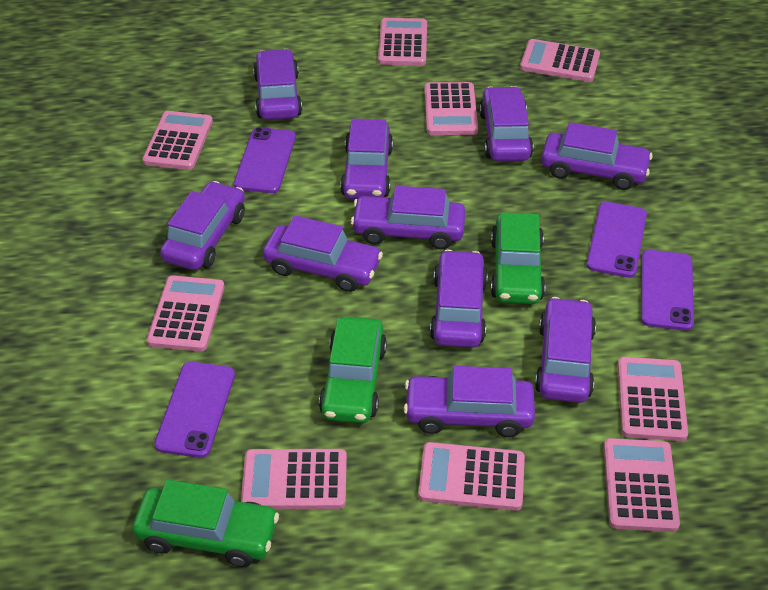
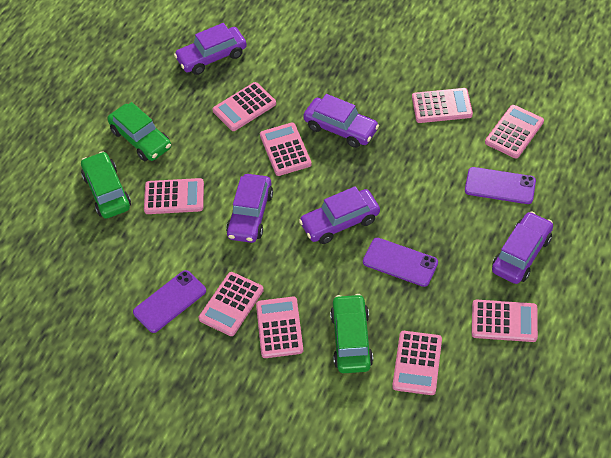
purple car: [160,181,245,270] [253,49,302,120] [263,216,383,292] [340,119,393,199] [351,186,466,249] [403,366,535,437] [430,250,488,348] [479,86,534,161] [535,297,596,403] [541,122,653,190] = 10 -> [174,23,247,75] [226,174,273,243] [299,186,380,244] [303,94,379,148] [492,211,553,284] = 5
purple phone: [155,362,235,458] [234,127,296,193] [586,202,647,278] [641,250,694,331] = 4 -> [133,270,206,333] [363,238,438,287] [465,167,536,204] = 3

